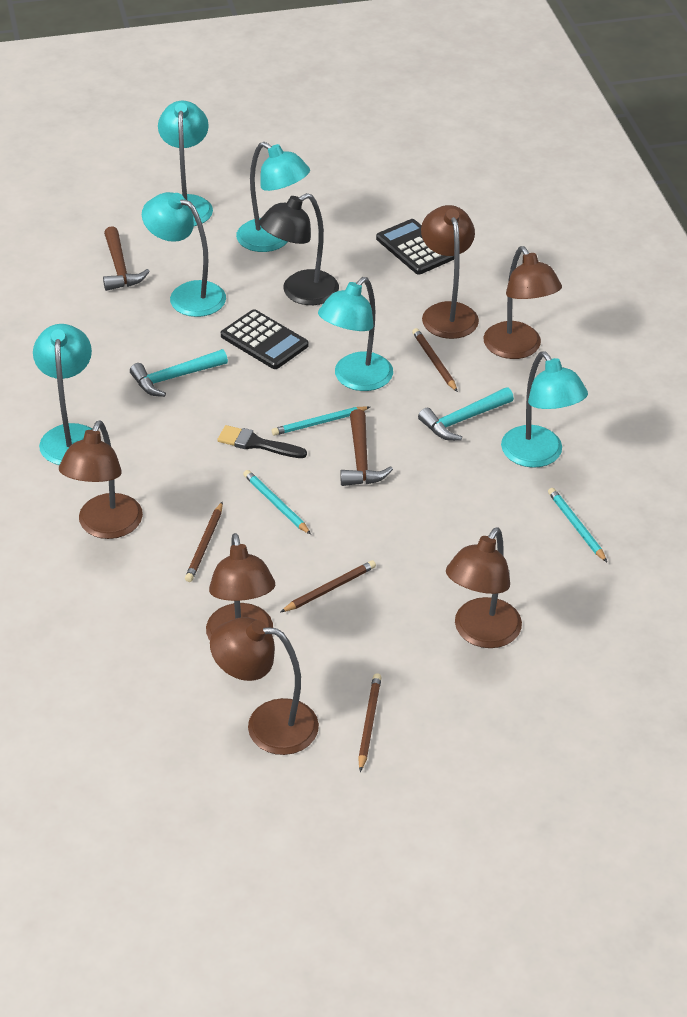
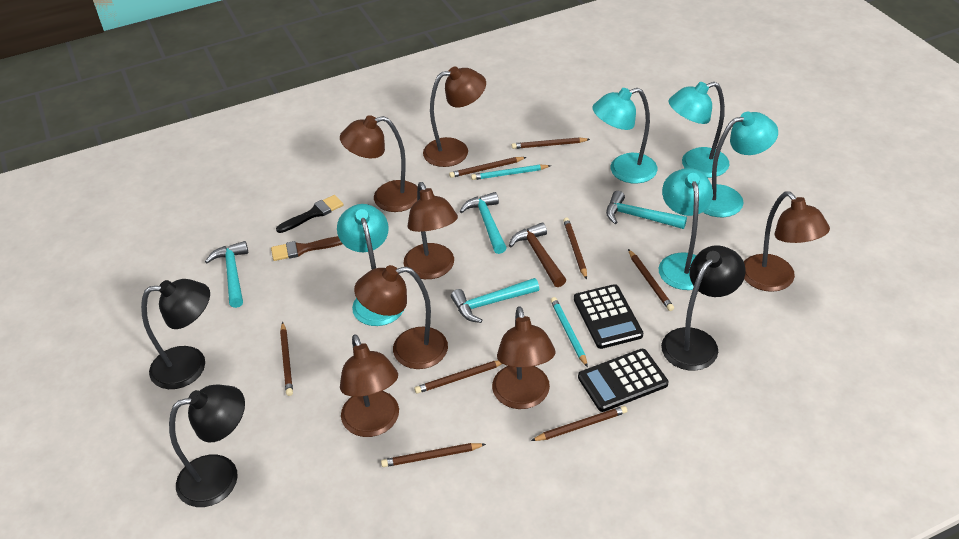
black lamp: [259,193,339,305] = 1 -> [141,279,210,389] [169,384,245,507] [661,245,745,371] = 3
brown brush: none = 0 -> [271,236,342,261] = 1
brown hammer: [103,226,150,291] [340,409,393,486] = 2 -> [509,222,566,287] = 1
brown lamp: [59,420,143,539] [206,533,275,640] [210,617,319,755] [421,205,479,339] [446,527,522,648] [483,246,562,359] = 6 -> [340,115,418,212] [340,334,399,437] [354,265,448,369] [404,182,458,279] [423,67,486,167] [492,306,556,409] [744,191,830,292] = 7
brown pencil: [185,501,223,582] [281,560,376,612] [358,673,382,772] [412,328,458,392] = 4 -> [280,322,293,396] [381,443,486,467] [414,360,502,394] [449,157,526,178] [512,137,590,149] [531,406,627,441] [563,218,587,280] [628,249,674,311] = 8
turquoise hammer: [130,349,228,397] [418,387,514,441] = 2 -> [205,241,248,308] [451,278,539,323] [459,192,507,254] [606,191,687,229] = 4
turquoise lamp: [33,324,92,465] [142,192,226,317] [158,101,213,226] [236,142,310,252] [318,277,393,391] [501,351,588,468] = 6 -> [337,204,404,326] [592,88,658,184] [659,168,713,290] [668,82,729,178] [703,112,778,217] = 5
turquoise pencil: [243,470,311,534] [272,406,370,436] [548,488,607,562] = 3 -> [471,165,551,180] [550,297,588,367] = 2

